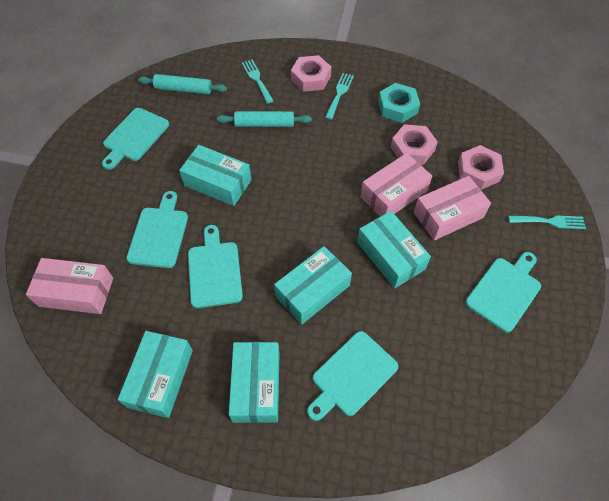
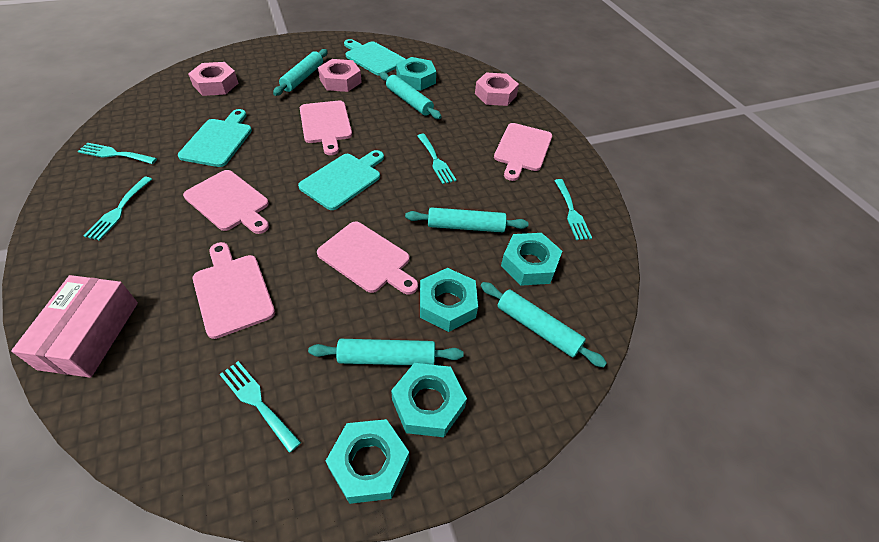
pink box: [26,258,113,314] [360,153,432,217] [414,176,491,241] = 3 -> [11,275,138,378] = 1
pink cutting board: none = 0 -> [183,170,269,234] [193,242,275,339] [300,101,352,155] [317,221,418,295] [494,123,552,181] = 5
turquoise box: [118,331,193,418] [179,145,251,206] [229,342,280,423] [274,246,352,325] [357,211,431,288] = 5 -> none = 0
turquoise cutting board: [102,108,169,170] [126,191,188,268] [188,225,243,308] [307,331,398,421] [465,252,541,333] = 5 -> [178,109,252,167] [298,150,384,210] [344,39,406,76] = 3
turquoise fork: [242,60,273,104] [325,73,354,120] [508,216,586,229] = 3 -> [77,143,157,164] [84,177,152,241] [219,361,301,453] [417,134,457,184] [554,179,592,240] = 5
turquoise nut: [378,83,420,123] = 1 -> [326,419,409,504] [391,363,467,437] [396,57,436,91] [420,268,478,332] [501,233,562,286] = 5
turquoise rolling pin: [138,74,227,94] [217,111,311,127] = 2 -> [273,49,328,96] [308,339,464,365] [380,72,442,119] [405,207,529,232] [481,282,607,367] = 5

